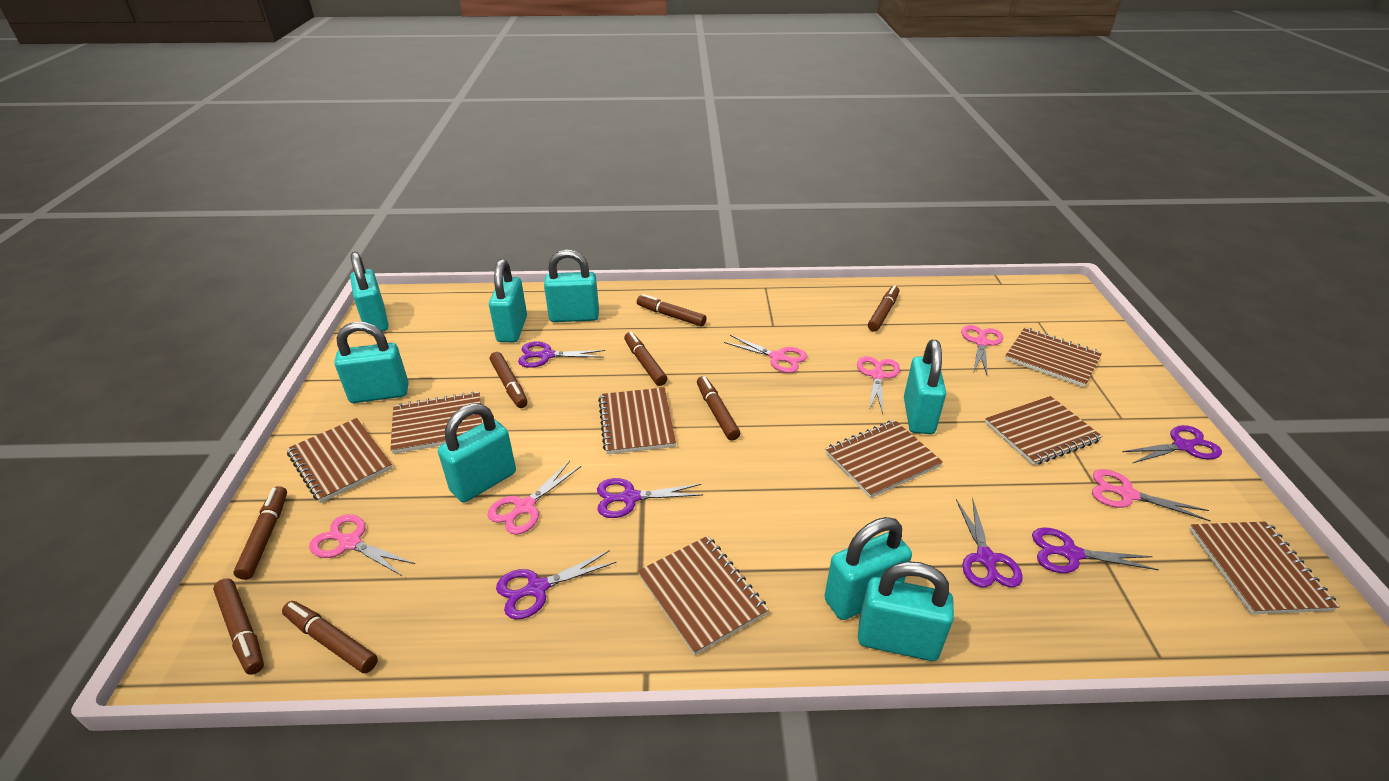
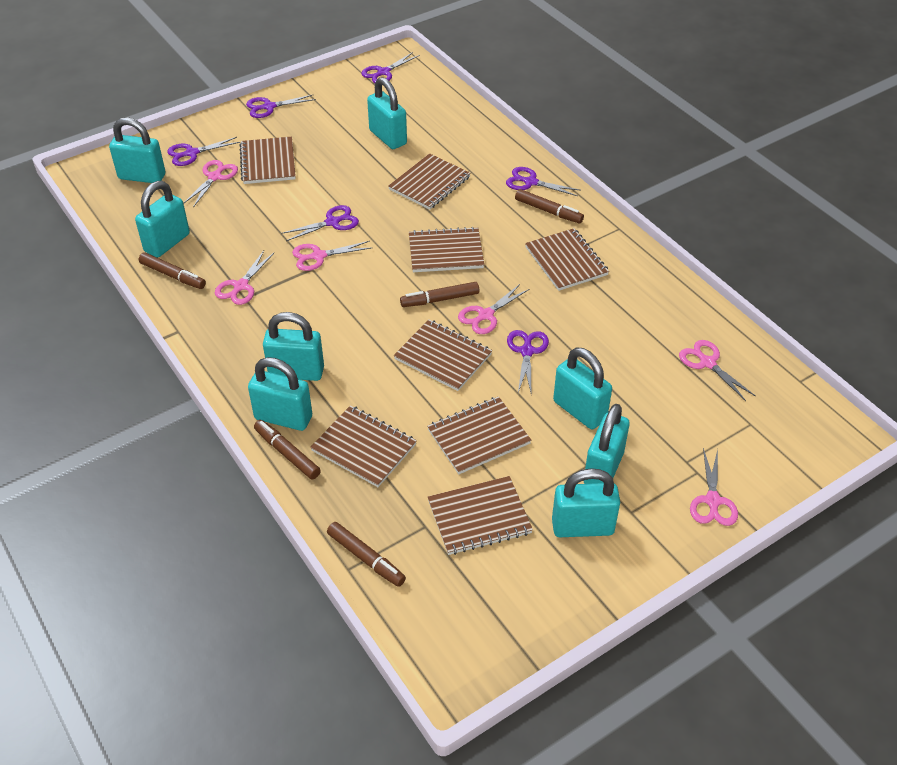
brown marker: [213,578,264,675] [233,486,287,580] [282,601,378,673] [490,352,528,408] [624,332,667,386] [637,294,707,327] [697,376,740,441] [868,285,899,332] = 8 -> [139,252,206,289] [254,420,321,480] [327,522,406,587] [400,282,479,307] [515,189,584,223] = 5

